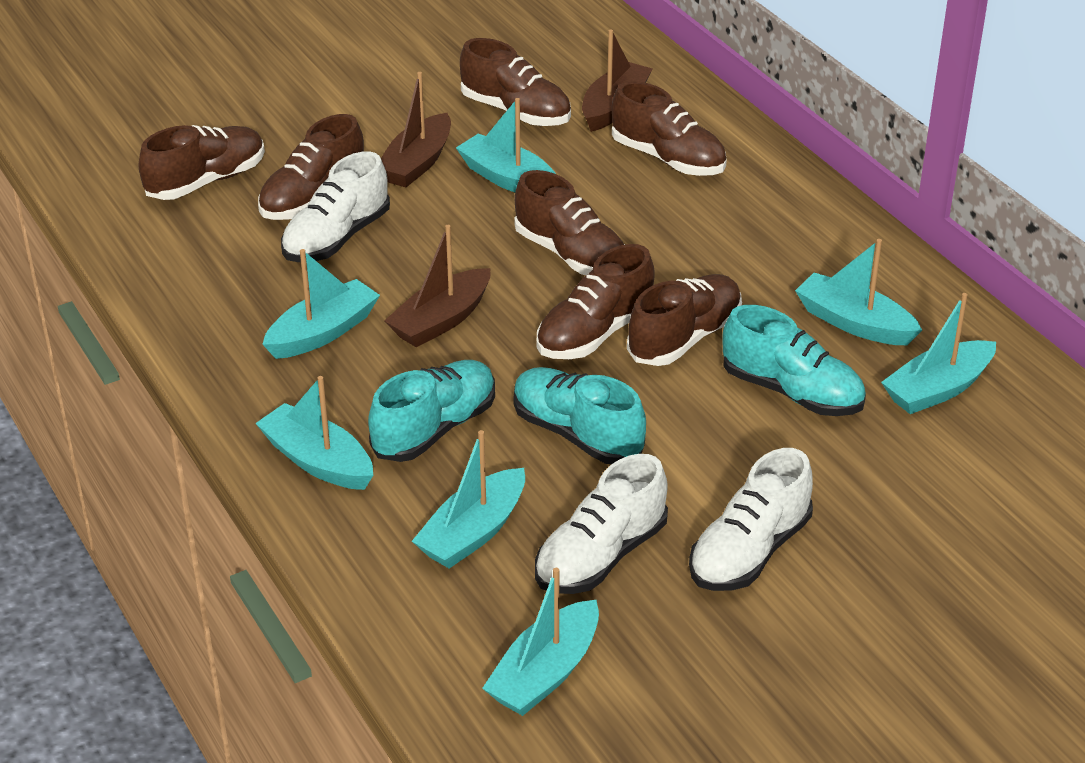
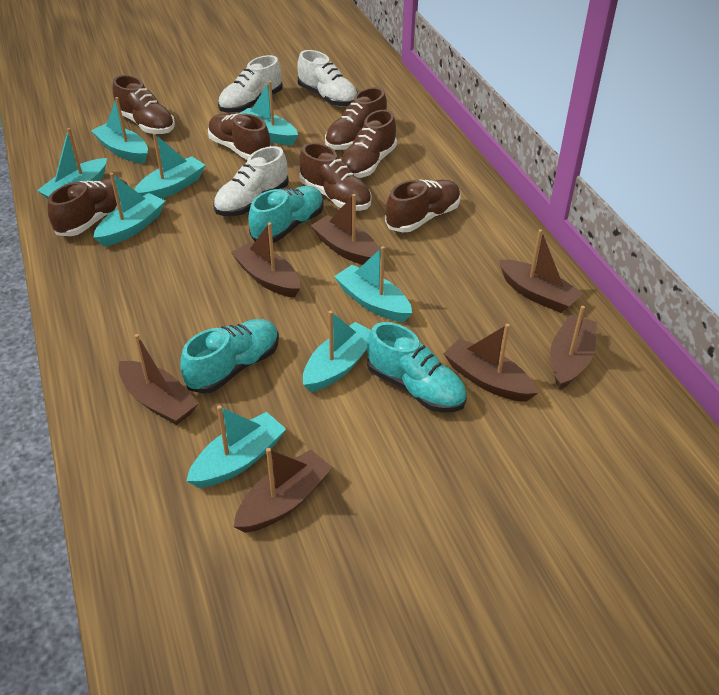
brown boat: [381,72,451,187] [384,225,491,347] [582,29,653,132] = 3 -> [119,334,199,425] [231,222,300,298] [234,448,333,533] [310,194,380,265] [443,324,538,402] [499,229,583,313] [550,306,597,390] = 7
turquoise boat: [255,376,373,490] [262,249,380,359] [412,430,525,569] [456,98,556,192] [482,568,599,716] [795,239,922,345] [881,293,996,414] = 7 -> [37,128,107,199] [91,97,148,163] [93,173,165,246] [134,133,205,199] [186,405,286,488] [241,81,298,145] [303,311,371,392] [334,246,412,322] = 8

